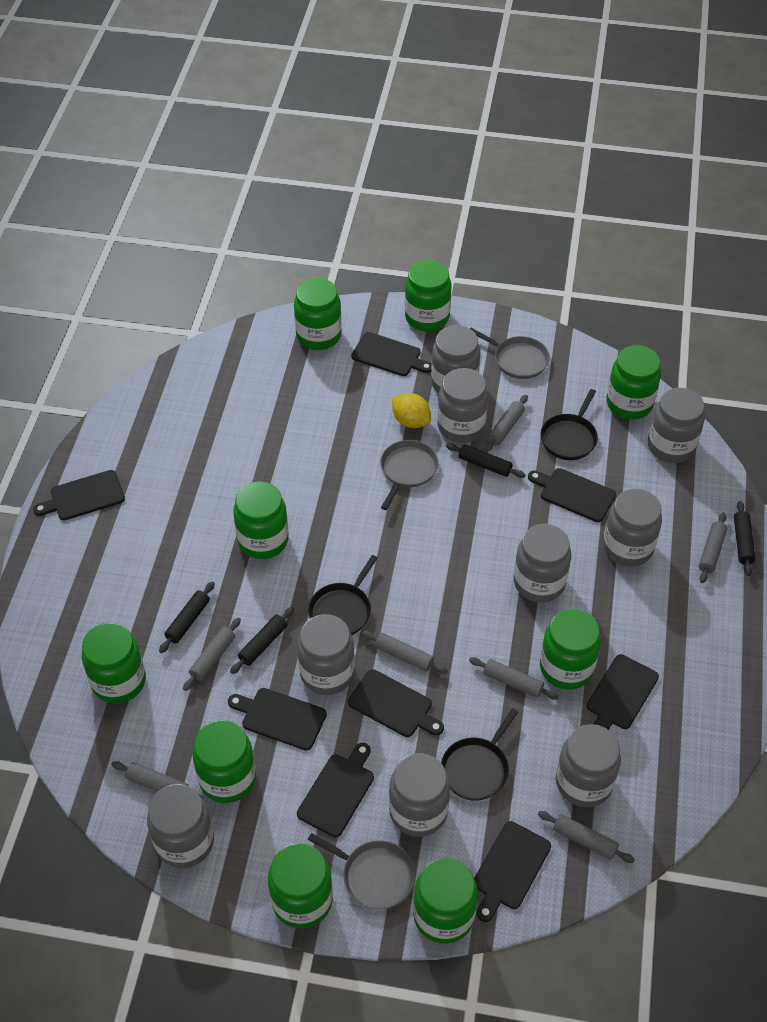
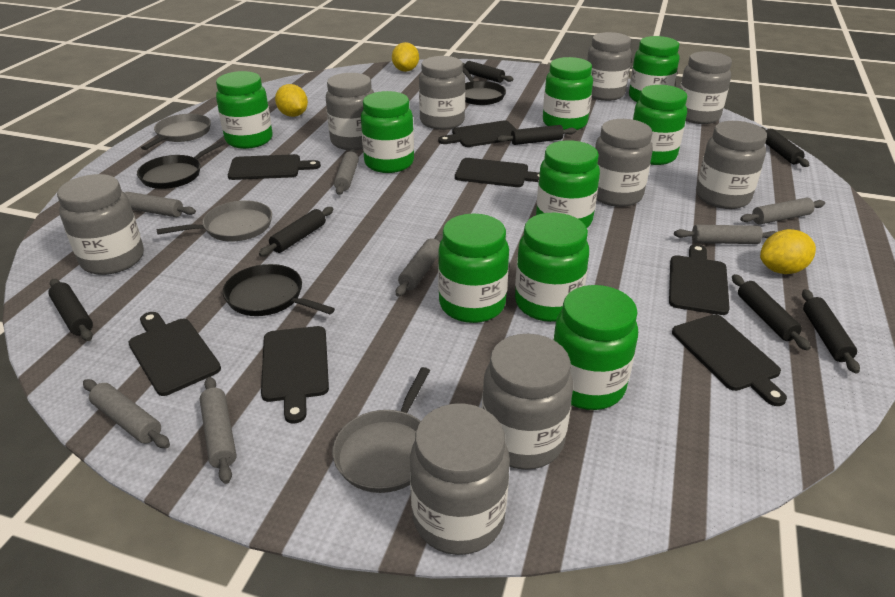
black cutting board: [33,470,125,520] [228,688,327,751] [297,743,374,837] [348,669,444,737] [351,332,432,376] [474,821,551,922] [528,468,616,522] [587,654,659,730] = 8 -> [128,312,221,396] [228,154,321,180] [261,326,329,423] [438,120,517,147] [455,158,540,187] [669,244,730,315] [672,314,787,406] = 7
black rolling pin: [159,581,215,653] [230,607,294,674] [446,443,525,478] [734,501,755,576] = 4 -> [48,279,93,341] [259,207,334,257] [462,61,513,83] [497,125,576,145] [732,274,811,351] [761,127,809,167] [802,289,860,373] = 7
yellow lemon: [392,393,431,428] = 1 -> [275,84,308,117] [392,42,419,72] [760,229,816,274] = 3

